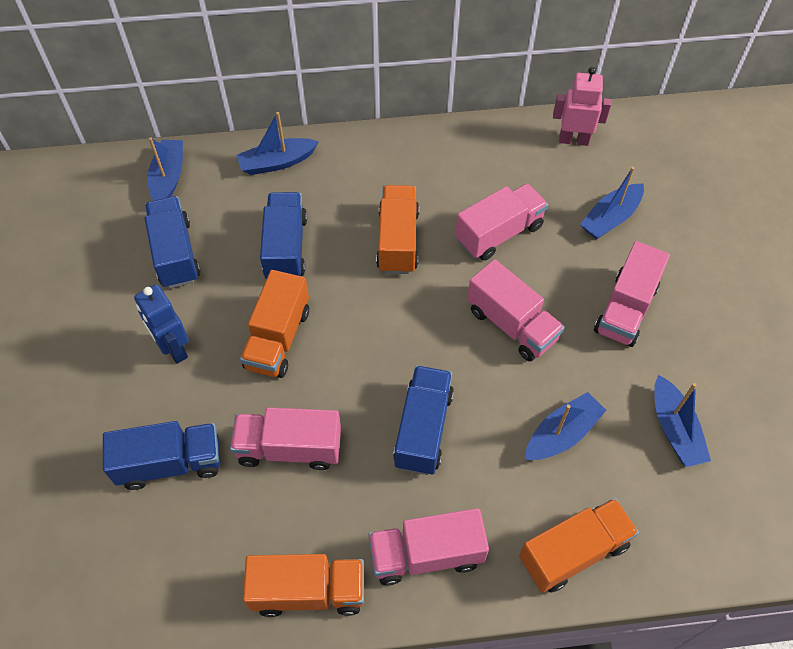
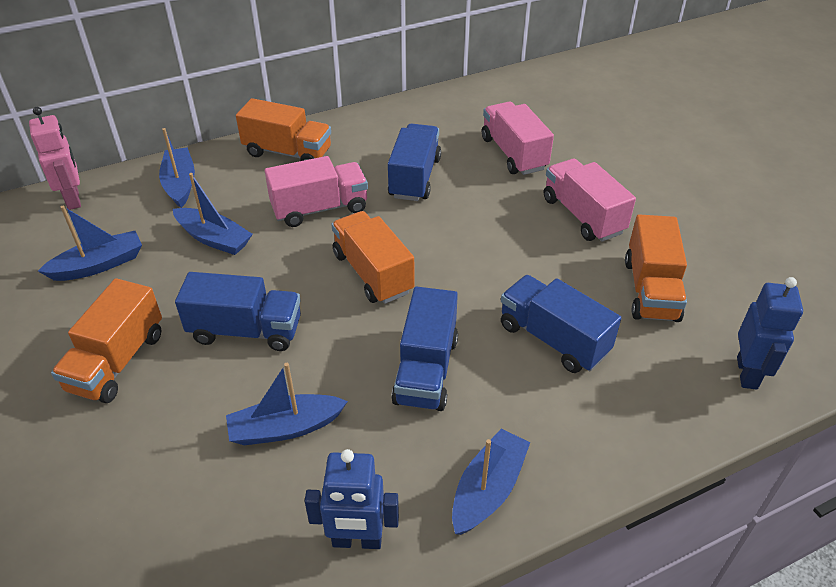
blue robot: [134,284,189,364] = 1 -> [305,449,399,549] [737,277,803,390] = 2
pink truck: [230,407,341,470] [368,508,489,585] [455,183,548,261] [467,259,565,361] [594,241,670,347] = 5 -> [265,156,368,227] [482,102,554,175] [544,159,636,242] = 3

